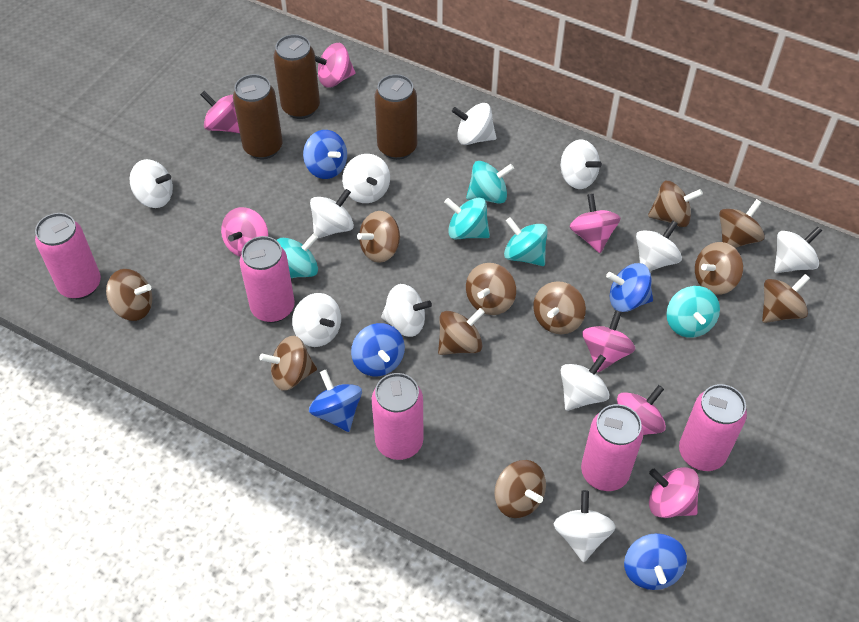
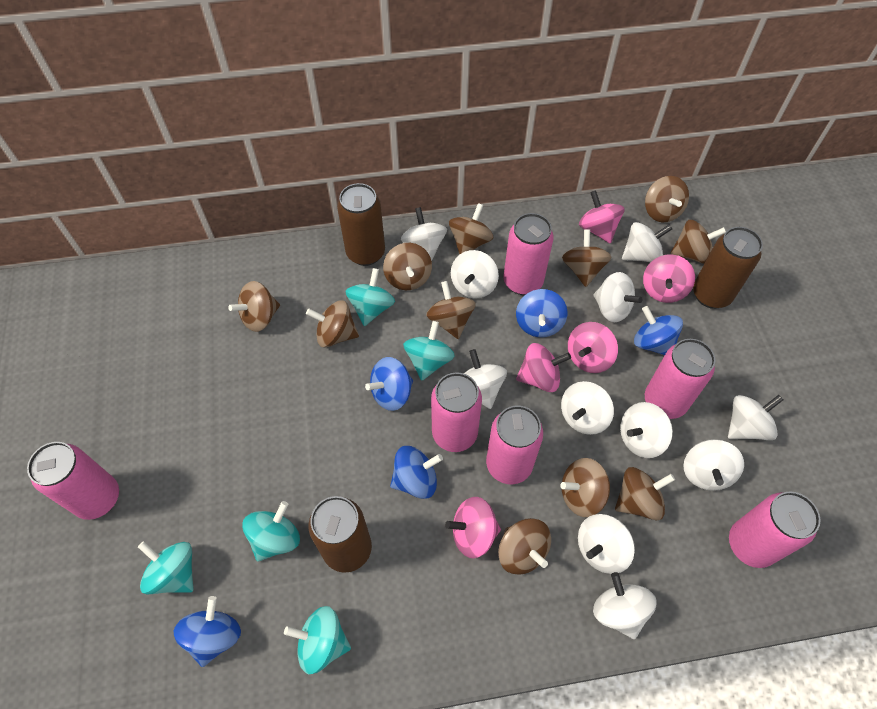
pink can: [35,213,101,299] [240,236,295,323] [372,373,424,460] [581,404,643,491] [679,384,747,471] = 5 -> [27,442,119,520] [431,372,482,452] [486,406,543,484] [504,213,554,295] [645,339,715,419] [729,492,820,568] = 6
pink spinning top: [200,91,240,133] [221,207,268,257] [315,43,356,88] [569,194,621,253] [582,310,635,372] [617,385,666,435] [649,467,700,518] = 7 -> [445,497,501,558] [516,343,571,392] [568,322,618,373] [579,190,624,244] [643,254,695,303] = 5

